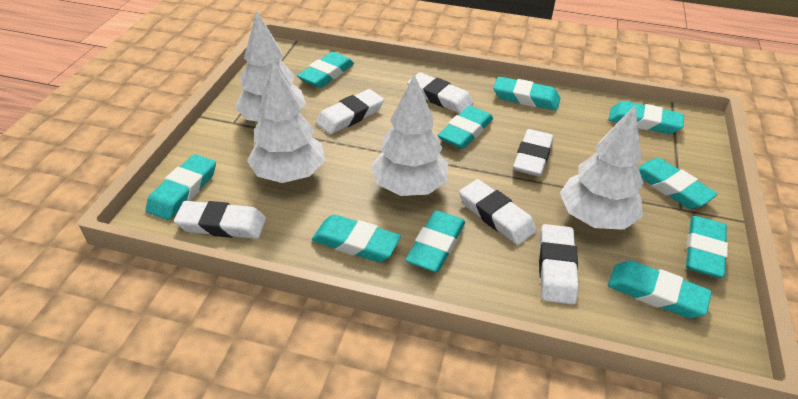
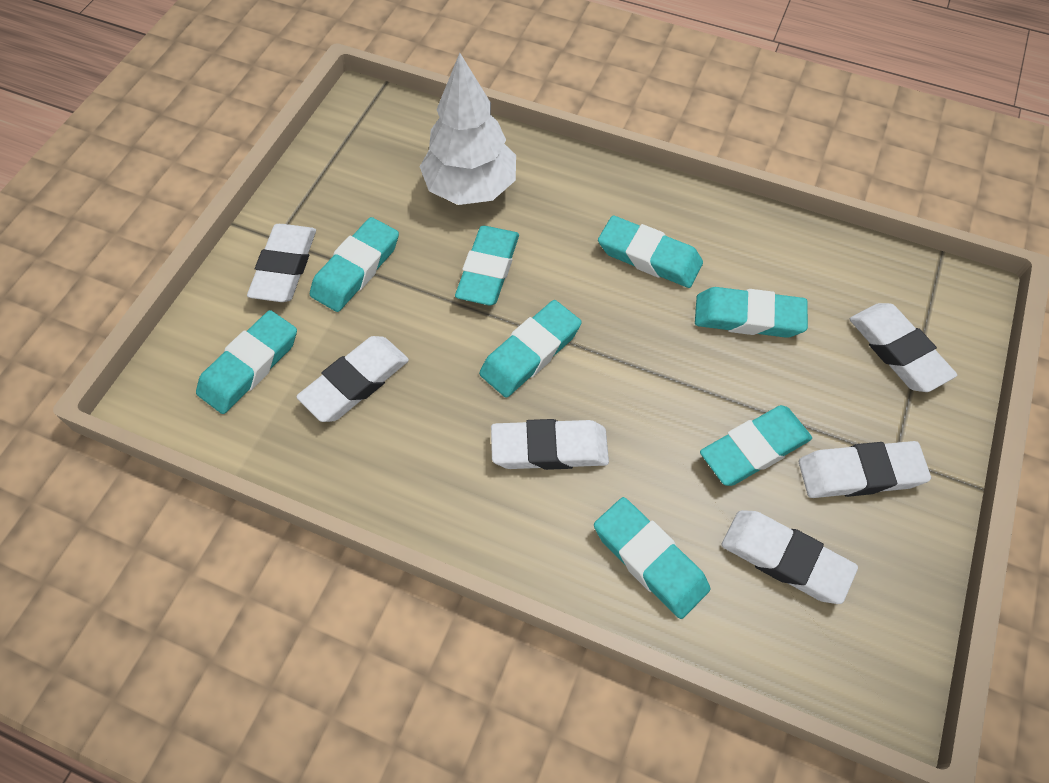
turquoise eraser: [146,154,216,220] [297,52,354,88] [312,214,401,262] [405,210,465,272] [438,106,493,149] [493,77,561,110] [608,101,684,134] [608,260,712,318] [638,158,718,209] [686,216,728,278] = 10 -> [196,310,297,414] [310,217,399,312] [455,226,519,305] [479,300,582,397] [594,497,710,619] [598,216,703,288] [695,287,808,338] [700,405,812,486] = 8
white tree: [235,11,306,122] [247,61,325,183] [371,74,448,196] [560,105,644,230] = 4 -> [420,53,516,205] = 1

